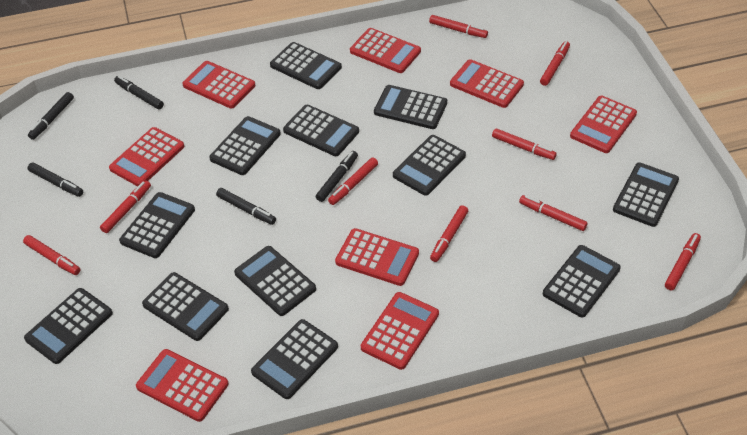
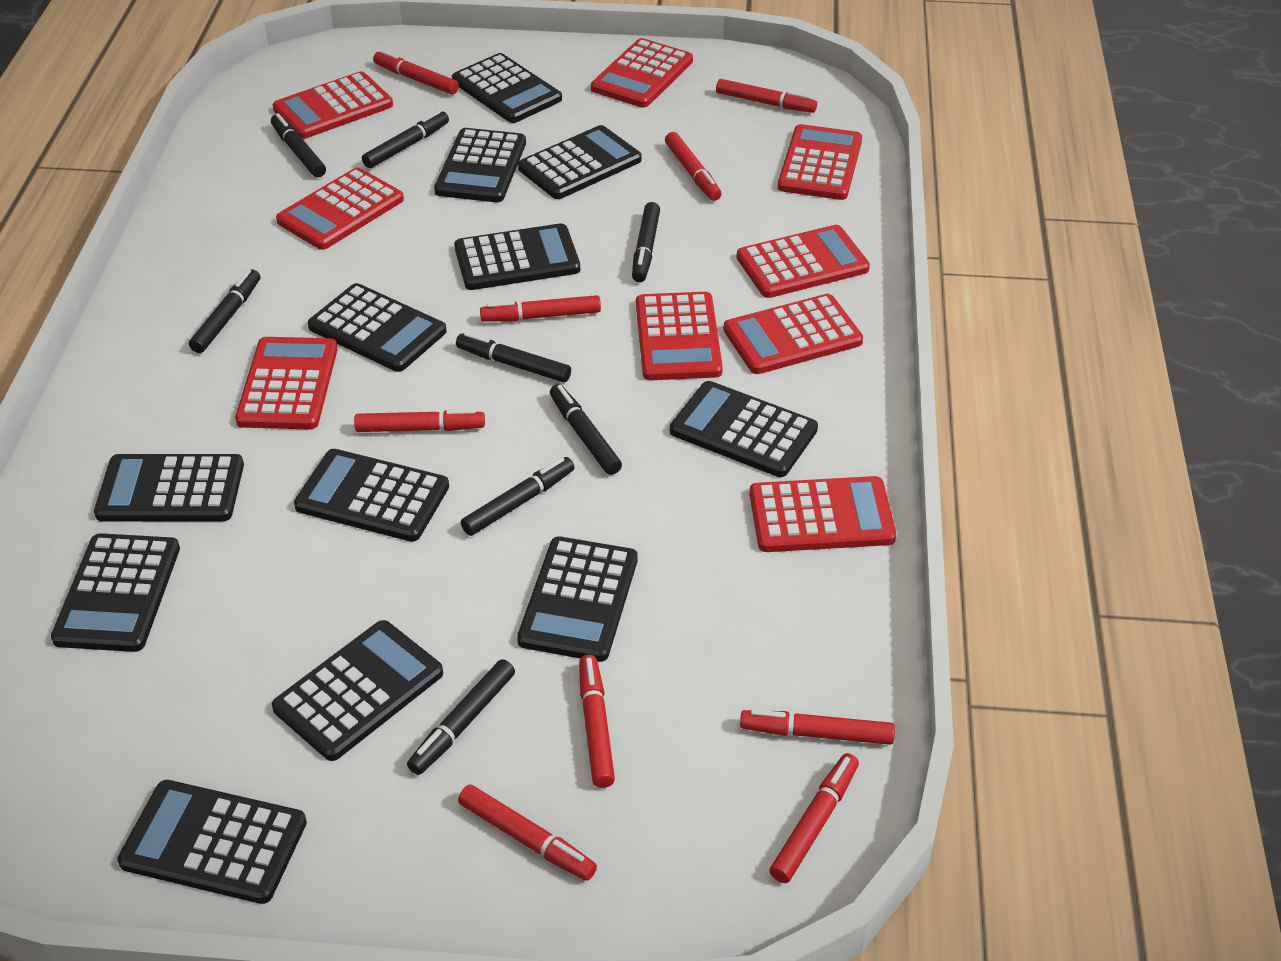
black marker: [28,92,74,140] [28,162,83,197] [114,76,164,110] [216,188,276,225] [316,151,358,202] = 5 -> [189,269,260,353] [271,113,326,177] [362,110,449,168] [407,659,515,775] [456,332,571,382] [461,457,575,536] [550,384,622,475] [632,202,660,282] = 8
red calculator: [109,127,184,186] [136,349,229,422] [182,61,255,109] [335,228,419,286] [350,28,421,73] [361,292,439,370] [450,59,524,108] [570,96,637,153] = 8 -> [235,337,338,429] [273,71,393,139] [276,167,404,250] [591,38,693,108] [636,292,723,380] [723,294,863,374] [737,225,870,298] [749,476,896,552] [778,124,862,200] = 9

